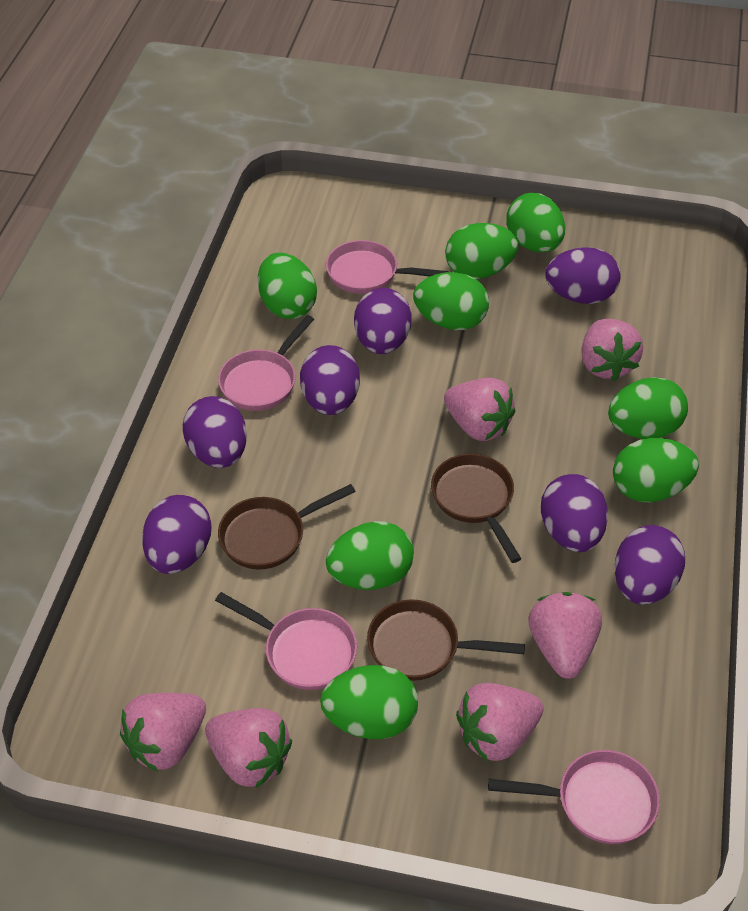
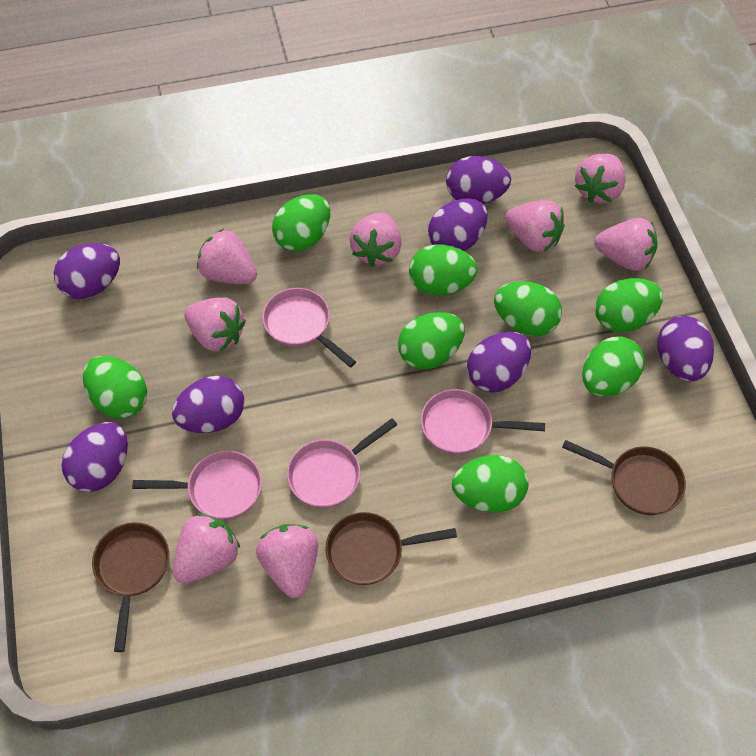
pink strawberry: [120,693,206,772] [205,708,292,789] [444,378,515,441] [456,683,544,762] [528,592,602,679] [581,319,643,381] = 6 -> [173,513,240,584] [184,297,246,352] [197,229,257,284] [256,524,318,598] [349,212,402,267] [505,200,565,252] [575,154,626,203] [594,218,658,271] = 8

